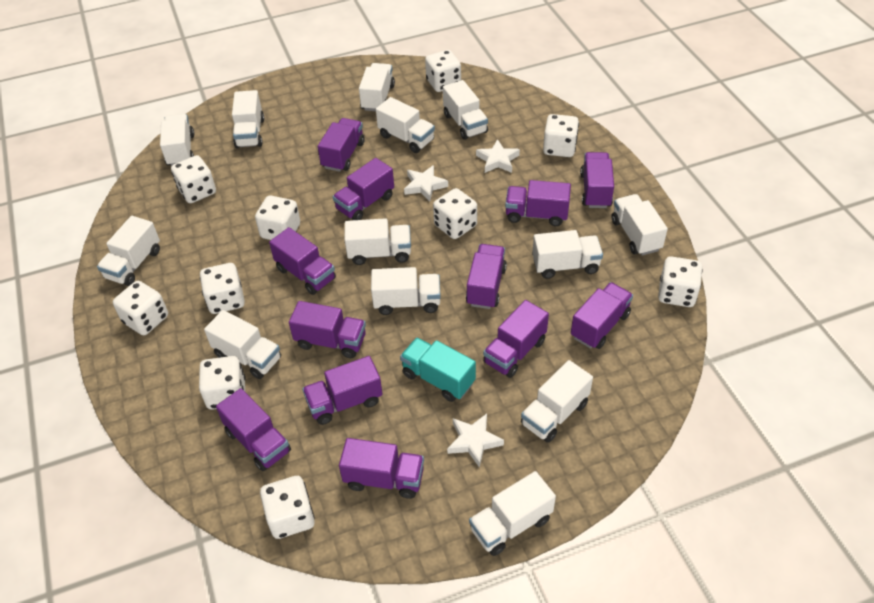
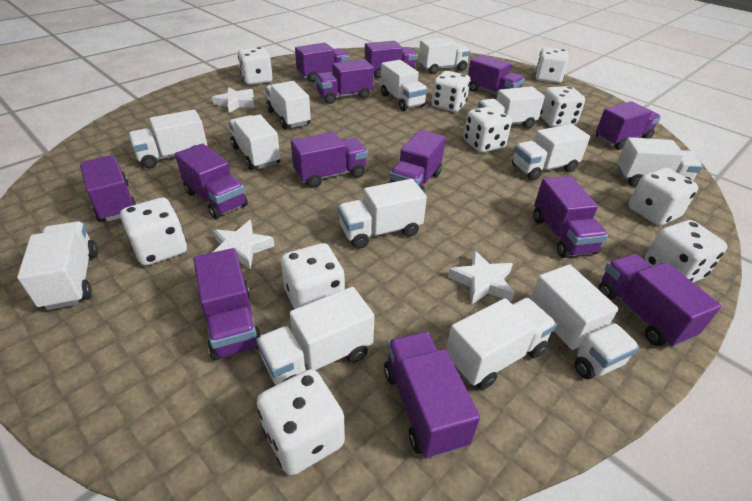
purple truck: [216,388,291,471] [269,227,336,295] [289,301,366,358] [302,356,383,425] [318,118,365,172] [333,158,394,220] [339,438,424,499] [466,244,507,309] [483,300,549,378] [505,180,571,226] [571,282,633,349] [580,152,614,208] = 12 -> [80,155,137,222] [175,143,248,219] [193,248,261,361] [291,132,368,188] [295,43,350,82] [315,59,374,104] [365,41,417,78] [384,332,480,459] [389,130,445,192] [468,55,525,95] [533,176,608,258] [596,101,661,150] [598,254,721,348] = 13
turquoise truck: [400,337,476,402] = 1 -> none = 0

